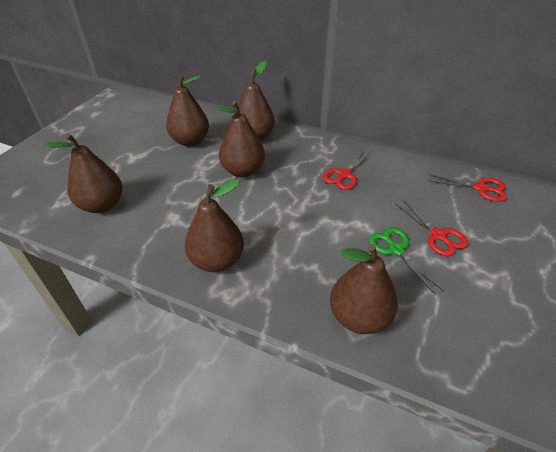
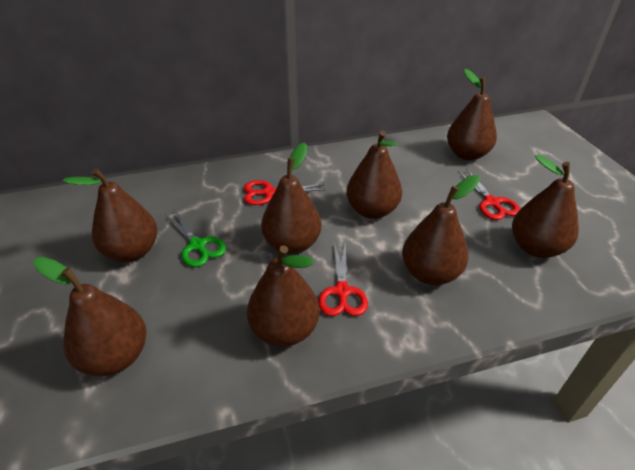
brown pear: [43,133,123,213] [166,73,209,146] [185,179,244,272] [214,101,265,177] [235,60,275,141] [330,244,398,334] = 6 -> [33,257,147,376] [63,168,157,262] [247,245,320,347] [261,142,321,254] [346,131,402,219] [402,175,480,285] [447,69,497,161] [512,155,579,258] = 8

